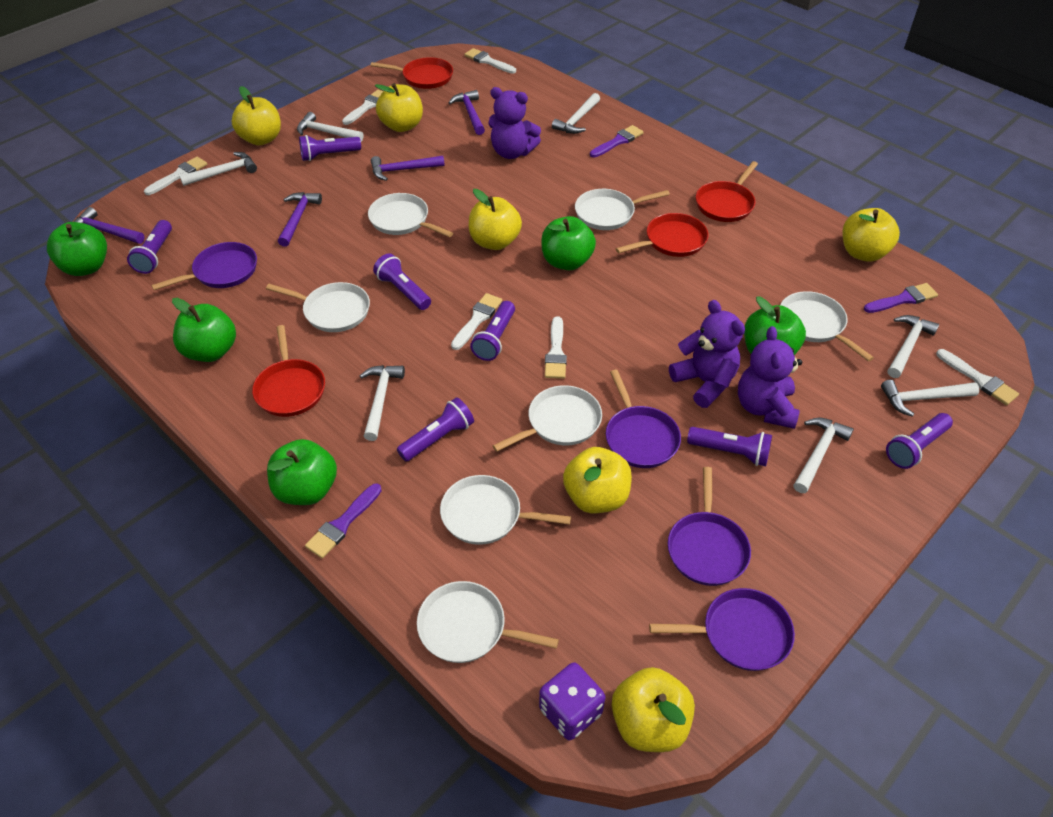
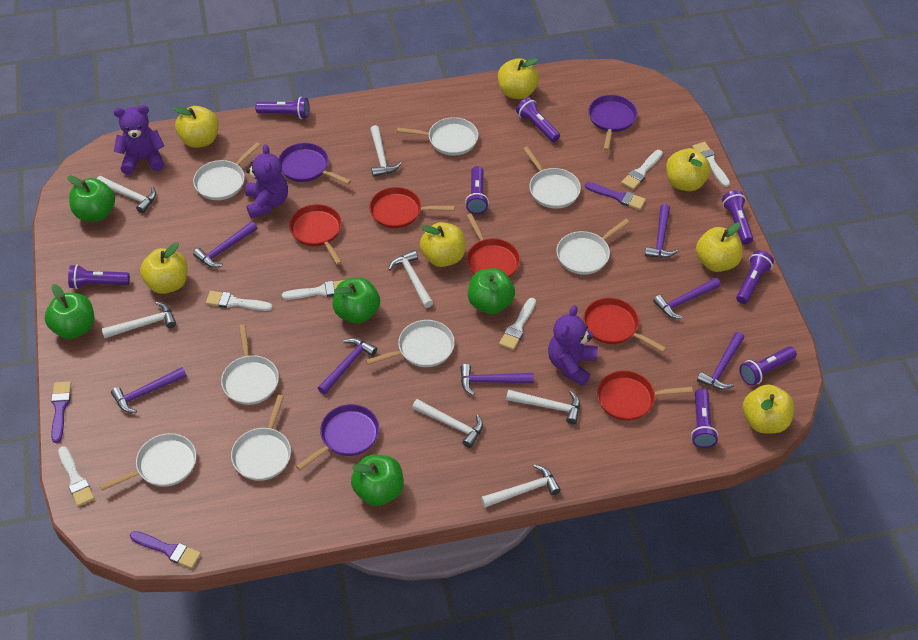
purple dice: [539,662,605,740] = 1 -> none = 0
purple flashlight: [127,220,172,274] [299,135,361,161] [373,253,431,310] [397,398,474,462] [470,301,515,361] [687,427,772,466] [886,413,953,469] = 7 -> [68,264,130,289] [255,97,309,119] [465,166,489,214] [516,97,560,142] [691,389,718,448] [722,190,753,244] [736,250,774,304] [740,346,797,386] = 8
purple hammer: [74,207,145,244] [278,192,322,247] [371,156,445,181] [448,90,485,135] = 4 -> [111,367,187,413] [193,221,257,268] [318,338,377,395] [460,364,534,396] [645,204,678,258] [653,278,721,319] [697,332,744,390] = 7
purple pan: [151,242,257,290] [606,370,681,468] [649,588,795,671] [668,467,751,586] = 4 -> [278,143,351,184] [296,404,379,470] [588,95,637,151] = 3
red pan: [252,325,325,417] [371,57,453,89] [616,213,708,257] [696,161,758,222] = 4 -> [289,204,342,265] [369,187,455,228] [467,213,520,278] [583,298,666,352] [597,371,693,421] = 5
white pan: [266,282,370,332] [368,193,453,237] [417,581,559,663] [440,475,571,545] [493,385,602,452] [575,189,670,230] [780,291,874,362] = 7 -> [100,433,196,491] [193,142,260,200] [221,325,279,405] [231,395,291,481] [366,320,455,367] [397,117,478,156] [523,147,581,209] [556,219,630,275] = 8
yellow apple: [232,86,281,146] [375,83,423,132] [469,189,522,250] [563,447,632,513] [612,667,695,752] [842,208,900,262] = 6 -> [140,242,188,294] [174,106,219,148] [420,222,466,267] [498,58,539,99] [666,148,711,191] [696,222,743,272] [743,384,794,433] = 7

